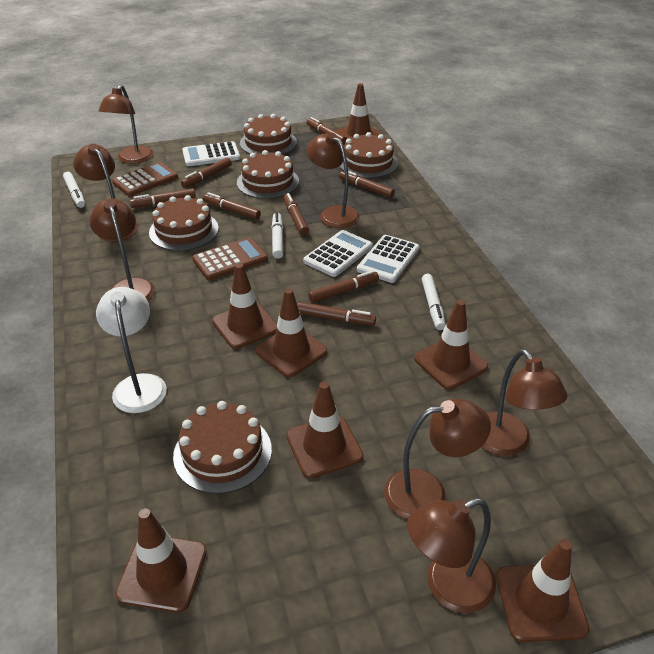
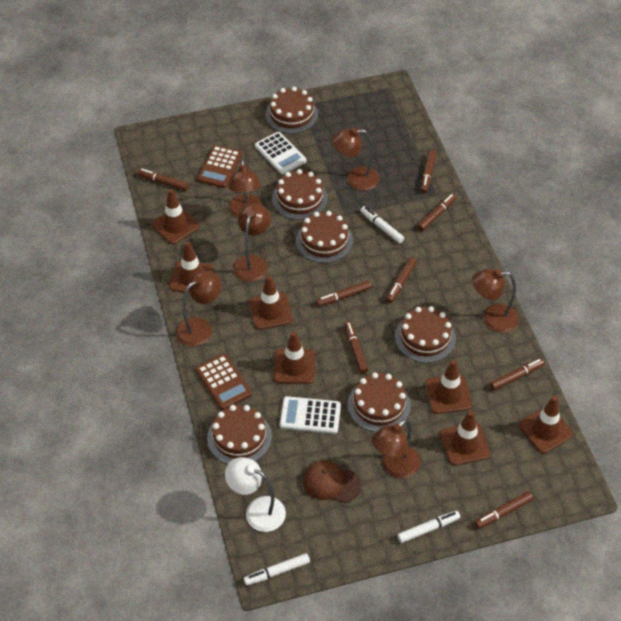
brown cake: [149,195,219,251] [173,401,272,494] [237,150,299,199] [240,114,297,155] [339,132,398,178] = 5 -> [207,405,272,464] [265,87,318,134] [272,169,328,220] [296,211,353,263] [348,372,411,432] [395,306,456,363] = 6
brown cap: none = 0 -> [303,460,361,503] = 1
brown lamp: [73,144,138,241] [89,198,155,301] [99,85,153,164] [307,132,360,228] [384,399,491,519] [407,498,496,613] [482,349,568,456] = 7 -> [176,271,222,347] [228,159,262,218] [233,203,271,282] [332,128,379,191] [372,419,420,478] [472,269,519,333] = 6
white calculator: [182,141,240,166] [303,230,373,277] [357,235,420,283] = 3 -> [255,132,306,175] [280,396,341,434] = 2

